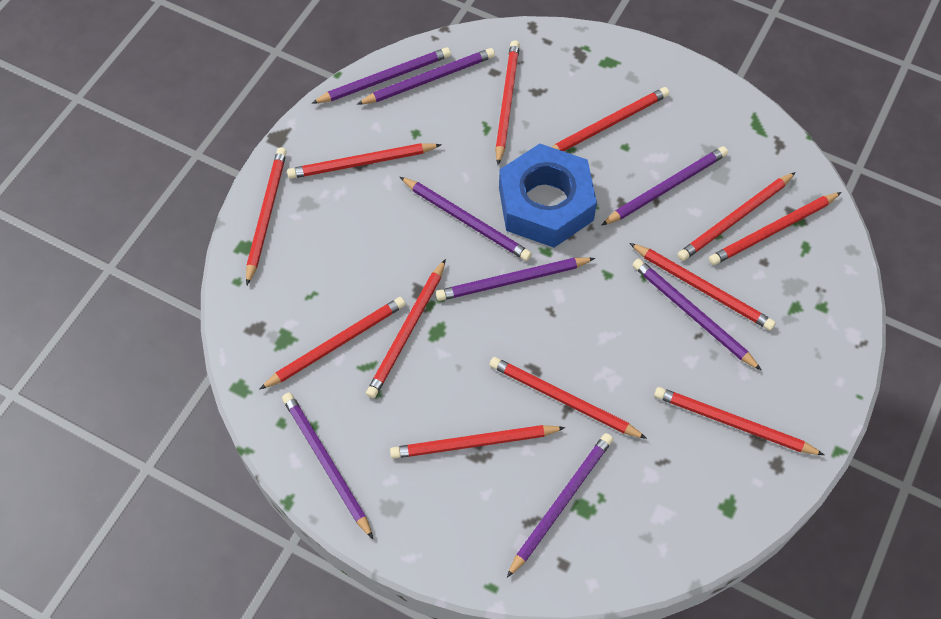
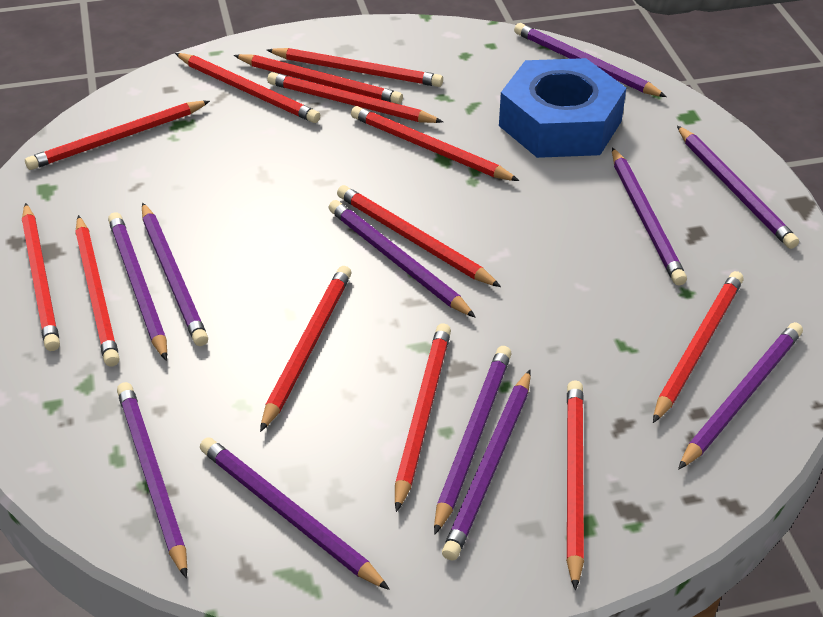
purple pencil: [282,392,373,539] [311,47,451,104] [357,48,495,105] [400,177,532,261] [436,257,595,301] [507,433,613,578] [601,146,728,226] [633,259,762,371] = 8 -> [108,212,167,361] [117,382,187,578] [142,203,208,346] [200,437,390,590] [328,200,476,318] [434,346,512,535] [442,370,531,561] [514,23,667,97] [612,147,687,285] [677,125,799,249] [678,322,803,470] = 11
red pencil: [246,147,287,285] [259,297,406,390] [287,143,442,179] [366,259,446,398] [390,425,566,459] [490,357,647,439] [495,40,520,165] [552,87,669,151] [629,243,776,330] [654,387,824,455] [677,172,796,261] [709,192,842,265] = 12 -> [22,203,60,351] [25,101,210,170] [75,215,120,367] [175,53,320,123] [234,54,403,104] [260,266,351,432] [267,48,443,87] [267,72,443,123] [337,185,501,287] [351,106,519,181] [395,323,451,512] [566,380,584,591] [653,271,744,423] = 13

